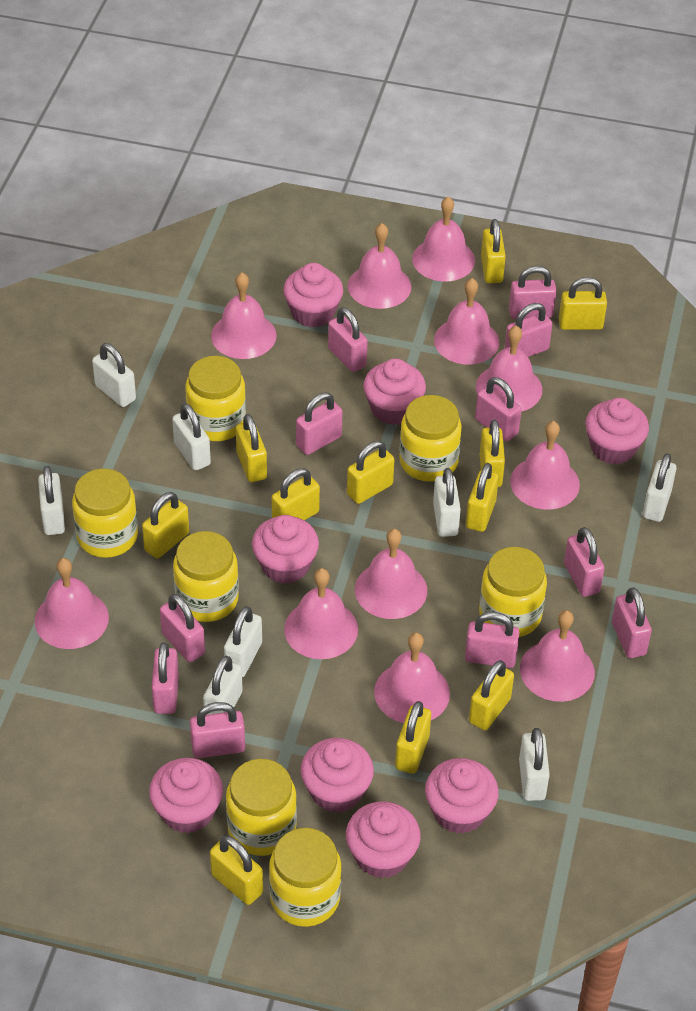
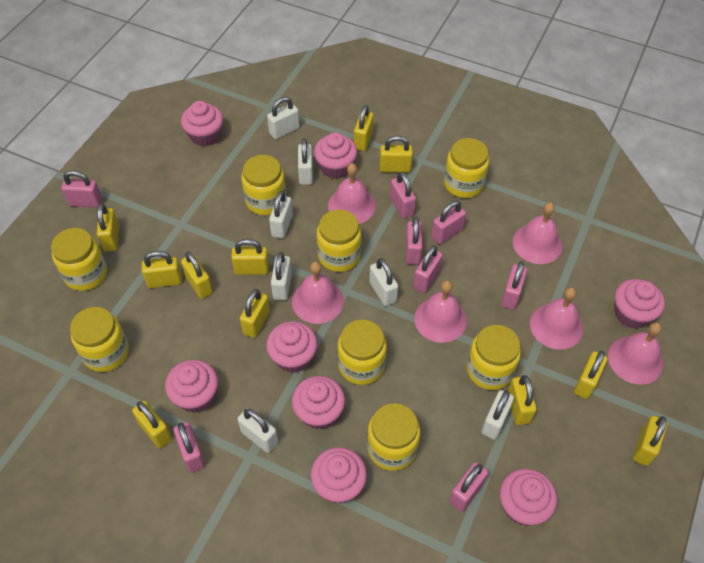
pink bell: [35,558,109,649] [211,272,277,359] [284,568,358,659] [348,223,411,309] [355,529,427,619] [374,632,450,723] [412,196,475,282] [434,278,499,365] [476,326,542,412] [510,421,580,510] [520,610,595,702] = 11 -> [292,262,344,324] [328,163,376,224] [414,280,467,343] [513,202,562,264] [530,287,583,350] [608,322,663,385] = 6
pink padlock: [152,642,179,714] [160,594,205,662] [190,702,245,758] [296,393,342,455] [328,307,368,372] [465,612,520,668] [475,377,522,441] [505,303,552,357] [509,266,557,319] [564,527,604,597] [612,587,652,658] = 11 -> [61,170,102,208] [173,422,205,473] [390,172,416,219] [406,217,423,265] [413,246,443,293] [431,201,466,244] [449,462,488,512] [501,261,527,310] = 8
white padlock: [38,466,65,535] [92,343,136,407] [172,403,211,471] [203,656,243,715] [224,606,262,677] [433,468,461,537] [519,728,550,801] [643,453,677,522] = 8 -> [238,408,278,453] [267,97,300,139] [269,191,293,239] [271,252,292,301] [298,138,313,185] [369,258,398,306] [482,390,514,440] = 7
yellow jar: [72,469,138,558] [173,531,239,622] [185,356,246,441] [226,759,297,856] [269,828,342,927] [399,395,462,482] [479,547,547,637] = 7 -> [51,228,107,291] [70,307,129,372] [242,155,286,215] [317,210,361,272] [338,320,387,385] [367,403,420,471] [444,138,489,198] [467,325,521,390] = 8

